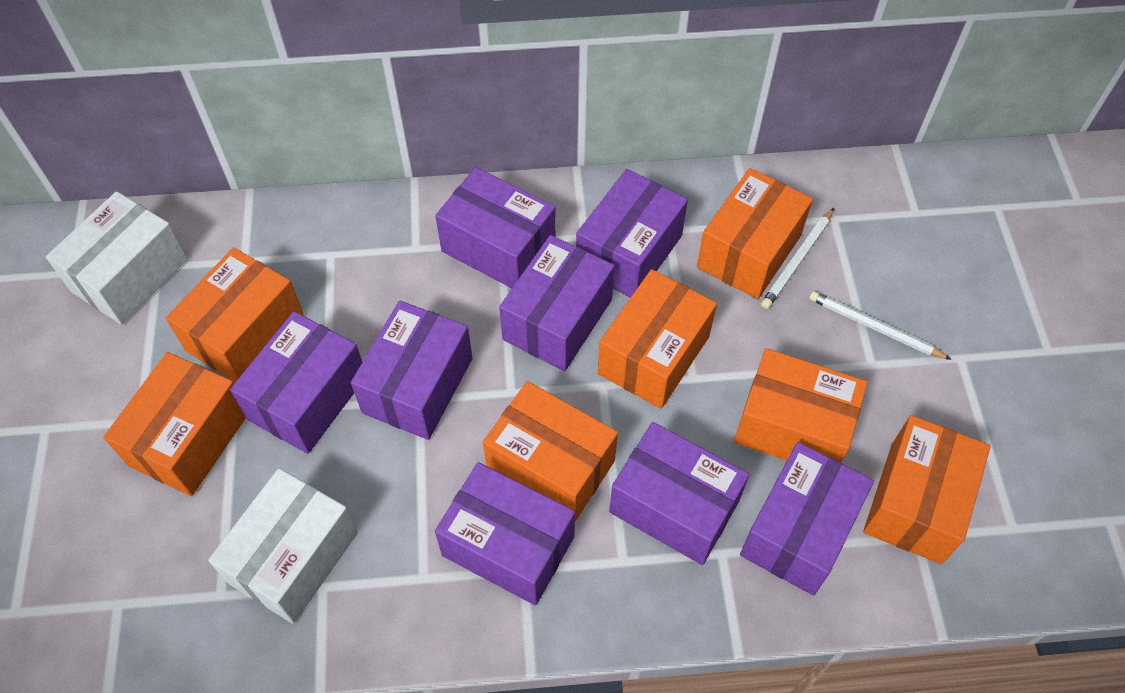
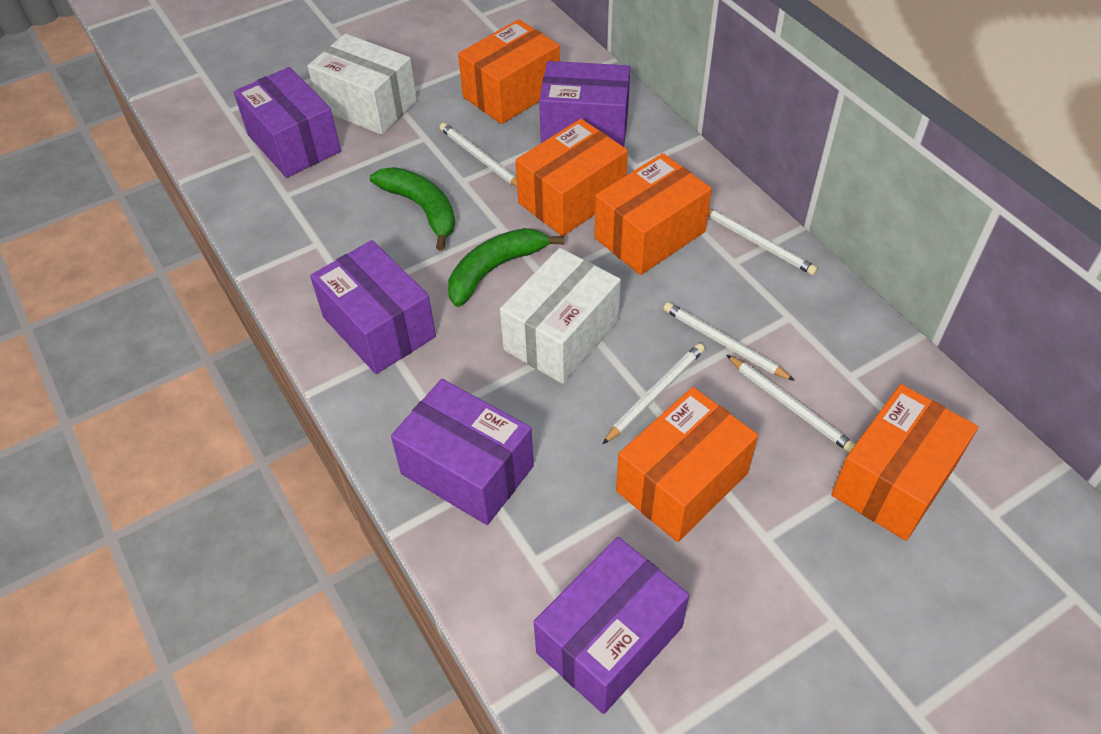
green banana: none = 0 -> [370,167,455,251] [448,228,564,307] = 2
orange box: [103,352,246,496] [166,247,304,382] [483,381,618,521] [598,269,717,409] [697,168,813,299] [734,348,868,462] [863,415,991,564] = 7 -> [458,19,560,124] [516,119,628,236] [594,153,712,275] [616,387,758,542] [831,384,978,541] = 5
purple box: [230,311,362,454] [351,301,473,440] [435,167,556,288] [435,462,575,605] [499,235,615,371] [576,169,688,298] [609,422,749,565] [740,442,874,595] = 8 -> [234,67,341,178] [310,240,436,374] [391,379,534,525] [534,537,689,714] [539,61,630,147] = 5
white pencil: [761,208,834,309] [809,291,952,360] = 2 -> [439,123,517,187] [602,343,705,444] [663,302,795,381] [708,208,818,275] [727,355,856,453] = 5

